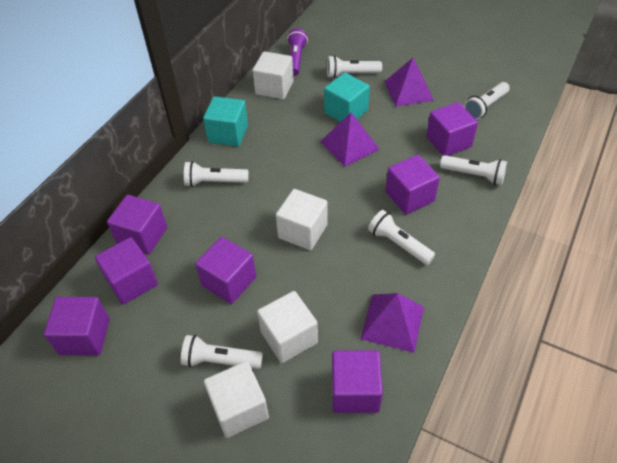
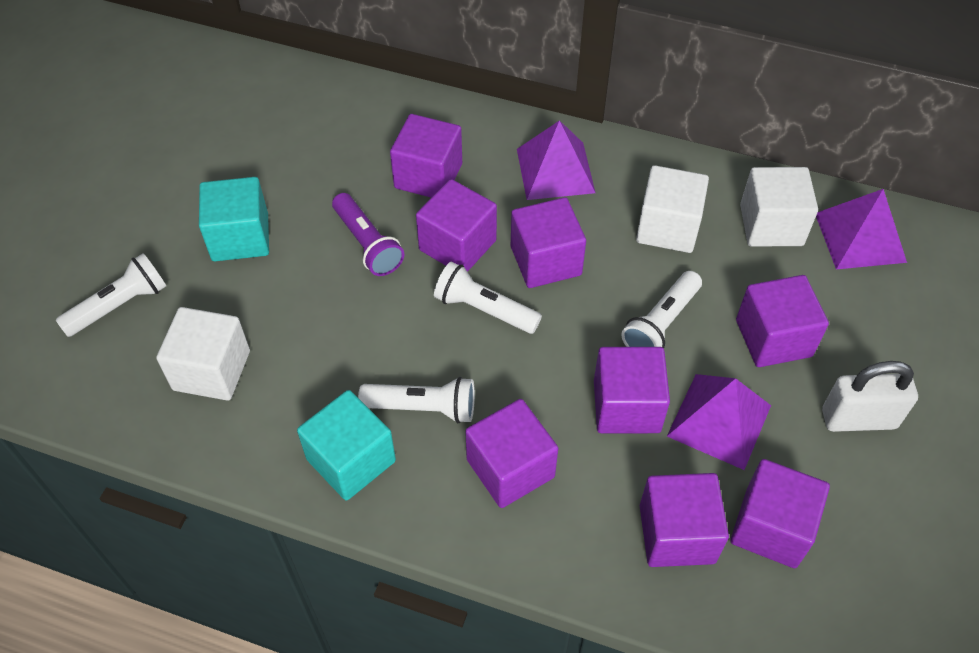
purple cube: [44,297,110,355] [95,237,158,305] [107,195,167,255] [195,237,256,304] [332,350,383,413] [386,155,440,215] [426,102,478,156] = 7 -> [390,114,462,198] [416,179,497,272] [465,399,558,508] [511,197,586,288] [594,347,670,433] [640,473,729,567] [731,459,830,568] [736,275,829,367] = 8
white cube: [204,361,269,438] [253,51,294,99] [257,291,318,363] [276,189,328,250] = 4 -> [156,307,250,401] [636,165,709,253] [740,167,818,247] = 3
white flashlight: [181,335,263,369] [184,161,249,187] [327,55,382,78] [368,210,435,265] [440,155,507,185] [464,82,510,120] = 6 -> [56,253,166,337] [358,377,475,423] [434,261,542,334] [621,271,702,348] = 4
white padlock: none = 0 -> [822,361,918,432] = 1

